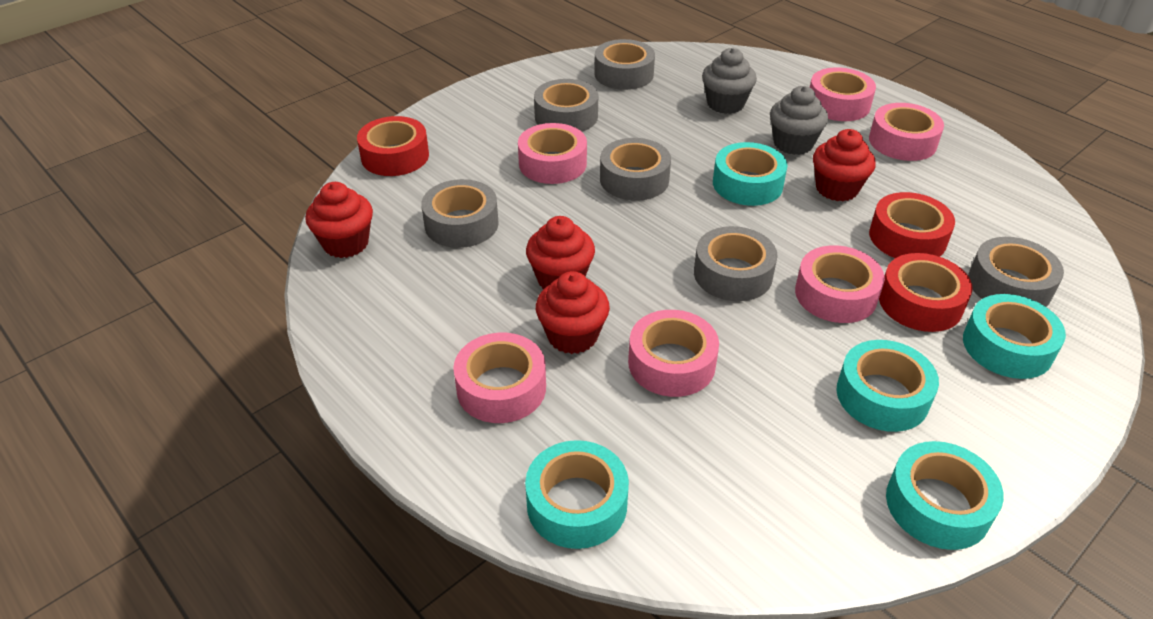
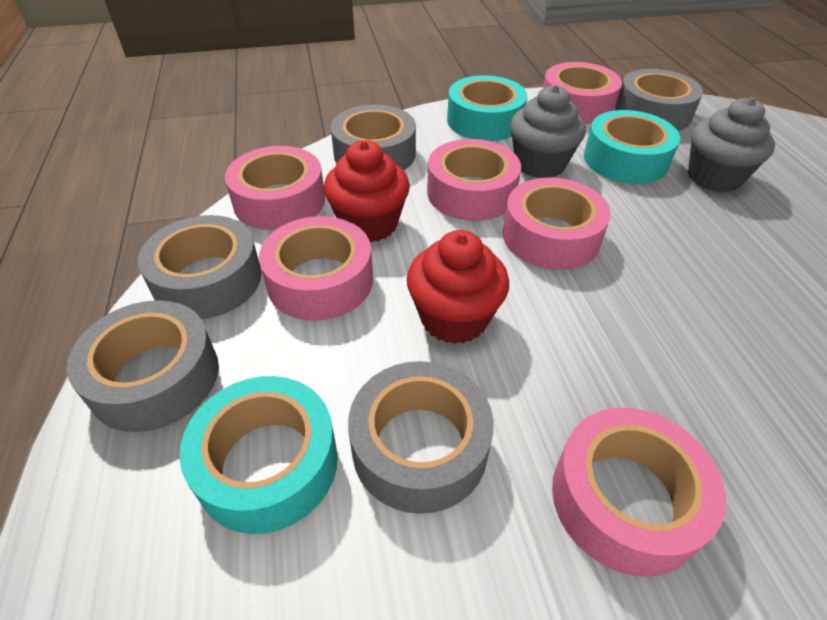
grey tape: [421,179,499,248] [534,79,598,132] [594,39,655,90] [600,138,671,201] [694,226,778,301] [968,237,1064,307] = 6 -> [67,300,219,432] [138,215,262,319] [331,105,416,170] [348,361,494,514] [615,69,703,131] = 5
red cupcake: [305,182,373,258] [526,216,595,289] [536,271,610,354] [813,129,876,201] = 4 -> [324,140,410,242] [407,230,509,344] = 2
red tape: [357,116,429,176] [869,192,955,258] [879,253,973,332] = 3 -> none = 0
turquoise tape: [525,440,629,549] [713,142,788,206] [837,340,939,432] [886,441,1004,550] [963,294,1066,379] = 5 -> [179,376,338,534] [447,75,527,141] [584,110,680,184] = 3

